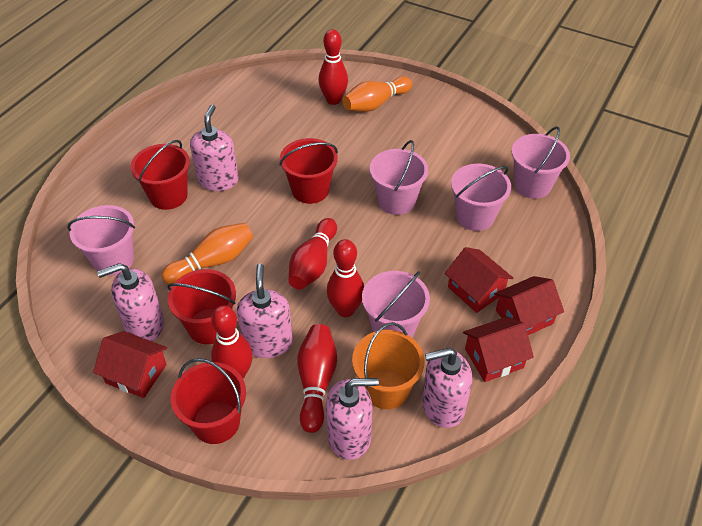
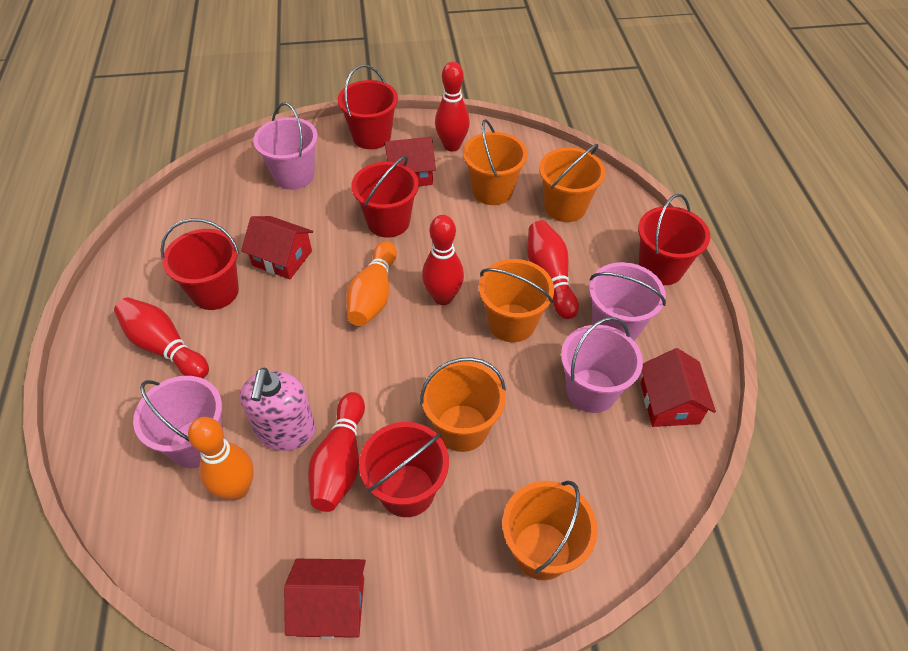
orange bucket: [352,322,425,409] = 1 -> [420,357,506,452] [463,120,527,205] [479,259,554,342] [502,481,598,580] [539,144,605,222] = 5
pink bucket: [67,205,135,276] [362,271,430,337] [370,140,428,215] [451,164,511,231] [511,126,570,199] = 5 -> [133,376,224,468] [253,102,318,190] [561,317,643,413] [589,262,666,341] = 4
pink soap dispenser: [97,263,164,341] [190,104,239,191] [237,264,293,358] [326,378,379,460] [422,348,472,428] = 5 -> [240,367,316,451] = 1
red bucket: [130,140,190,210] [167,269,236,344] [171,358,246,444] [279,138,338,204] = 4 -> [161,218,239,310] [338,65,398,149] [351,156,419,238] [359,422,449,517] [638,194,710,285] = 5

